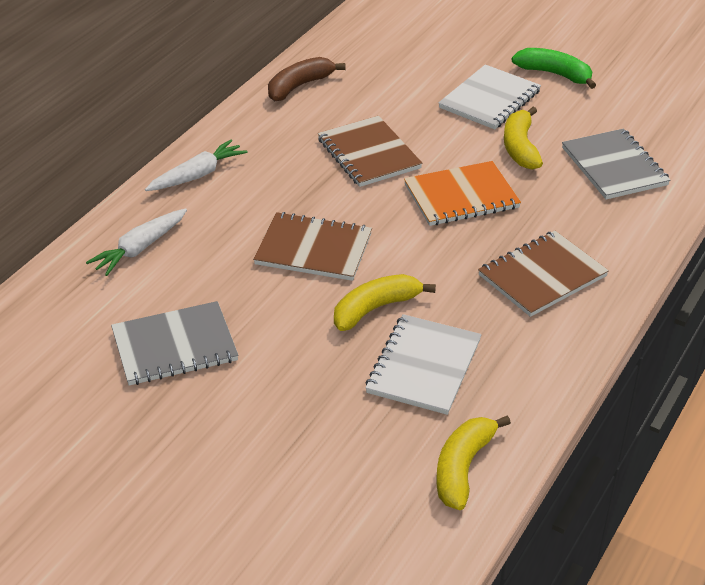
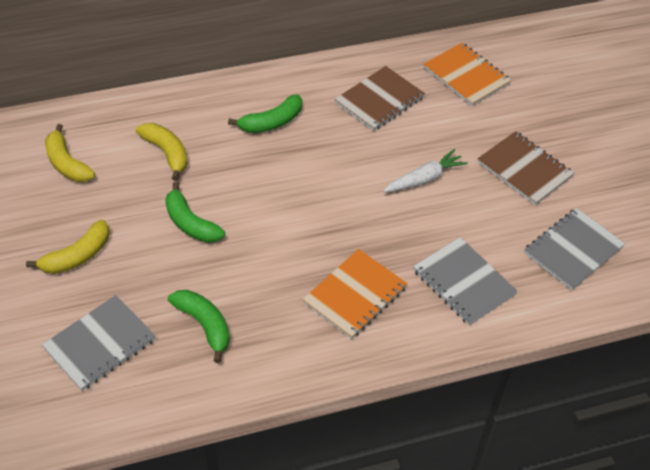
brown banana: [268,57,346,101] = 1 -> none = 0
brown notebook: [253,212,372,281] [318,116,422,187] [478,231,609,317] = 3 -> [335,66,425,131] [477,131,574,205] = 2
green banana: [511,48,596,89] = 1 -> [165,182,225,243] [168,290,230,363] [228,94,302,133] = 3
grey notebook: [111,301,238,386] [562,129,670,200] = 2 -> [42,295,156,391] [413,237,518,326] [524,208,625,290] = 3
orange notebook: [404,161,521,226] = 1 -> [302,249,408,339] [423,43,511,106] = 2
white carrot: [86,208,187,276] [145,140,247,191] = 2 -> [383,149,468,192] = 1
white notebook: [365,314,482,415] [438,64,541,130] = 2 -> none = 0

